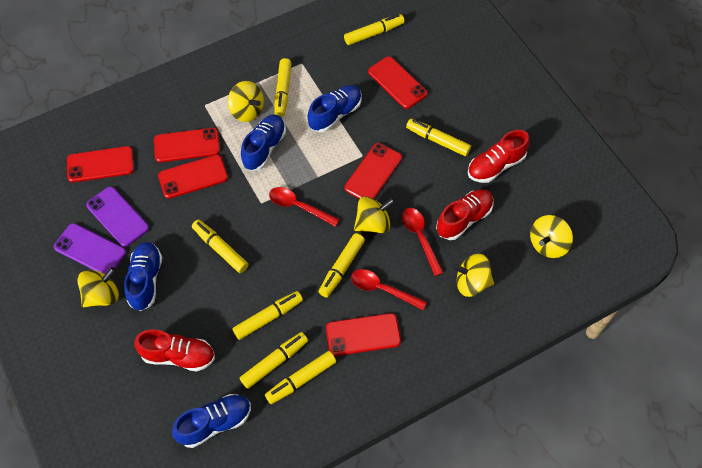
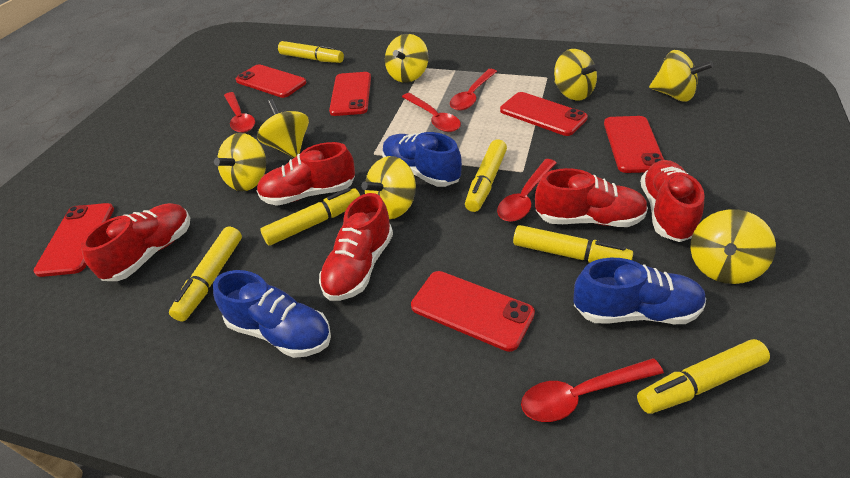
blue shoe: [124,242,162,311] [172,394,251,448] [241,114,286,171] [307,85,362,133] = 4 -> [213,270,331,358] [382,132,462,187] [573,258,706,324] = 3
purple phone: [54,223,126,274] [86,187,149,247] = 2 -> none = 0
red shoe: [135,329,215,372] [436,189,494,240] [468,130,530,183] = 3 -> [81,203,190,281] [257,142,355,206] [319,193,393,301] [535,168,648,227] [640,160,705,242] = 5
red spoon: [269,187,340,227] [351,269,427,310] [402,208,443,276] = 3 -> [224,92,255,133] [402,93,461,132] [450,69,497,111] [497,159,556,222] [521,358,664,422] = 5
yellow marker: [192,220,249,273] [232,291,303,340] [240,332,308,389] [265,351,336,404] [274,58,292,117] [318,233,365,298] [344,14,405,45] [406,119,471,156] = 8 -> [169,227,242,321] [260,188,360,246] [278,41,344,63] [465,139,507,212] [513,225,633,263] [637,339,770,414] = 6
yellow spinning top: [78,267,119,307] [228,81,264,122] [354,196,395,233] [452,254,494,297] [530,215,573,258] = 5 -> [214,133,266,191] [257,99,309,158] [361,156,416,219] [385,34,429,83] [554,49,600,101] [649,50,713,101] [690,209,776,284] = 7

